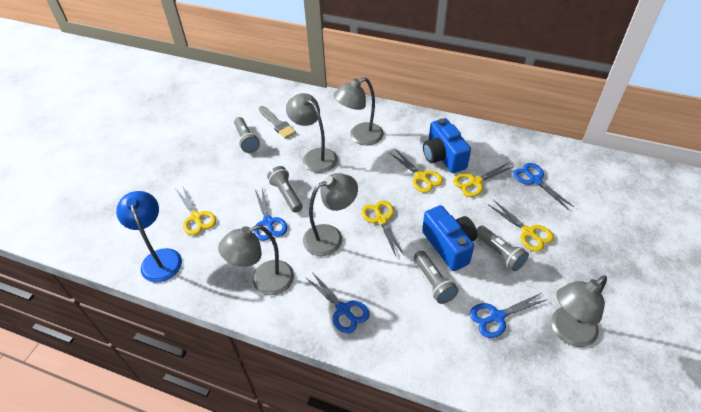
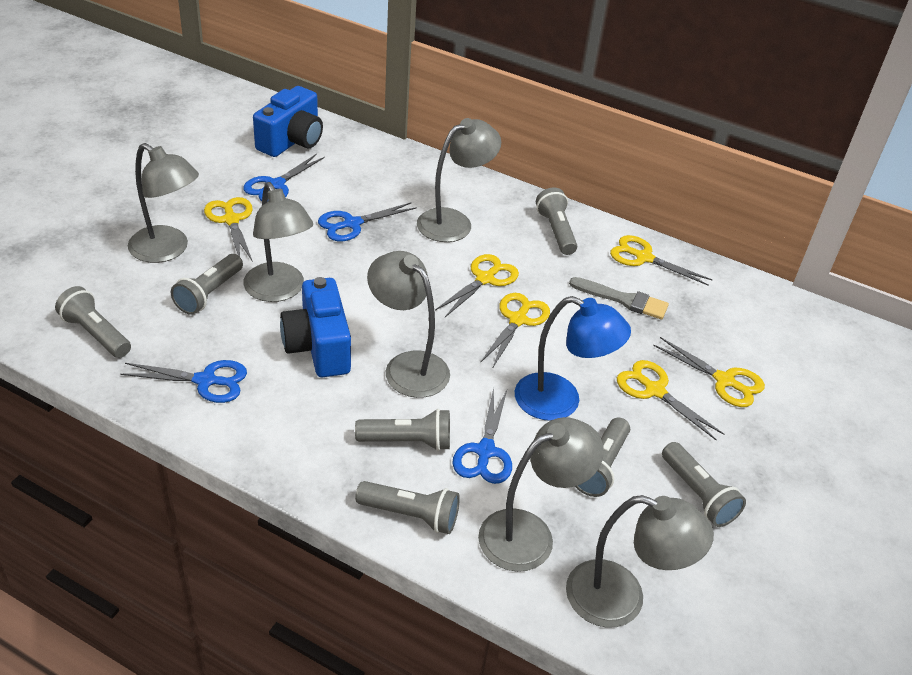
grey flashlight: [234,117,260,153] [267,166,302,213] [414,251,459,304] [476,225,529,271] = 4 -> [55,286,131,358] [171,254,243,315] [355,409,450,451] [355,481,460,534] [536,188,577,255] [575,418,630,497] [662,442,746,527] = 7
grey lamp: [218,225,294,295] [286,93,338,173] [303,173,358,256] [334,77,384,145] [551,275,607,347] = 5 -> [128,143,199,263] [243,182,313,302] [367,251,450,398] [417,118,501,242] [478,417,604,572] [566,495,714,628] = 6
yellow scissors: [176,187,216,236] [361,201,404,256] [390,149,443,193] [453,163,515,197] [489,200,554,252] = 5 -> [204,197,253,262] [435,254,519,317] [480,293,550,369] [610,235,713,286] [617,360,725,440] [653,337,765,407] = 6

